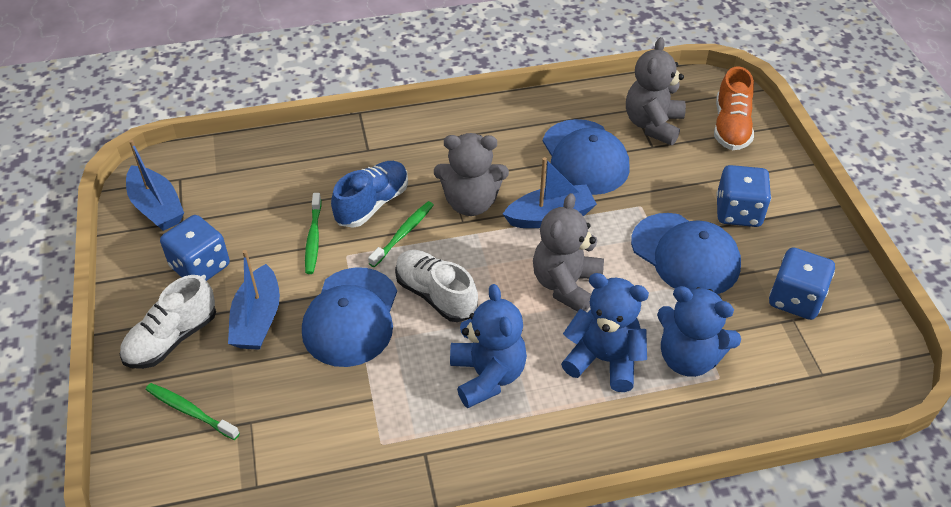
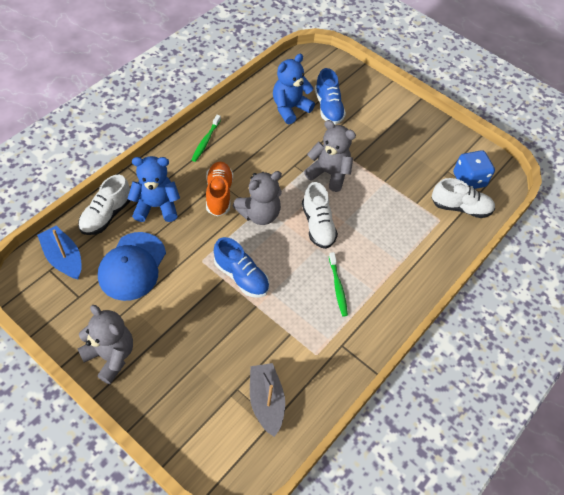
blue boat: [126,140,184,231] [228,250,280,350] [503,157,597,228] = 3 -> [37,226,82,279] = 1
blue cap: [302,267,397,367] [543,119,630,195] [631,213,741,294] = 3 -> [98,232,166,301] = 1
blue dice: [160,215,230,281] [716,165,771,227] [769,247,835,320] = 3 -> [453,150,495,189] = 1
blue shoe: [331,161,408,228] = 1 -> [214,237,269,298] [315,68,346,125] = 2
blue teddy bear: [450,284,527,408] [561,273,649,392] [657,286,741,377] = 3 -> [128,156,180,222] [273,54,315,124] = 2
green toothbrush: [146,383,240,440] [305,193,322,274] [368,201,434,267] = 3 -> [191,115,221,162] [329,252,348,316] = 2
grey boat: none = 0 -> [250,363,285,437] = 1
white shoe: [120,275,216,369] [395,250,478,322] = 2 -> [78,175,131,235] [302,182,338,249] [431,178,495,218] = 3

